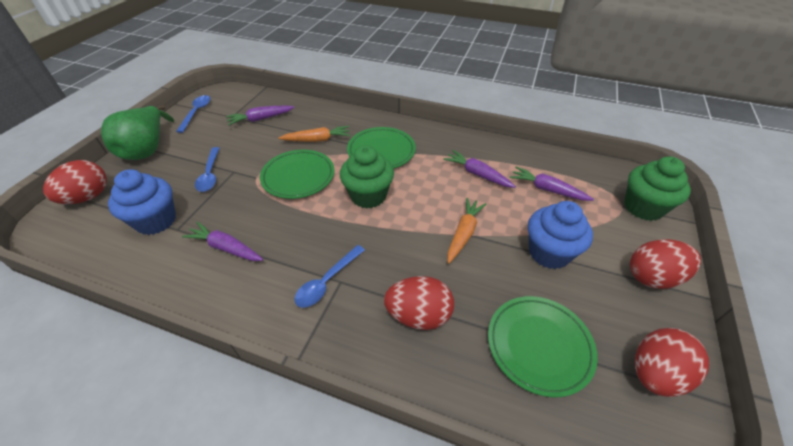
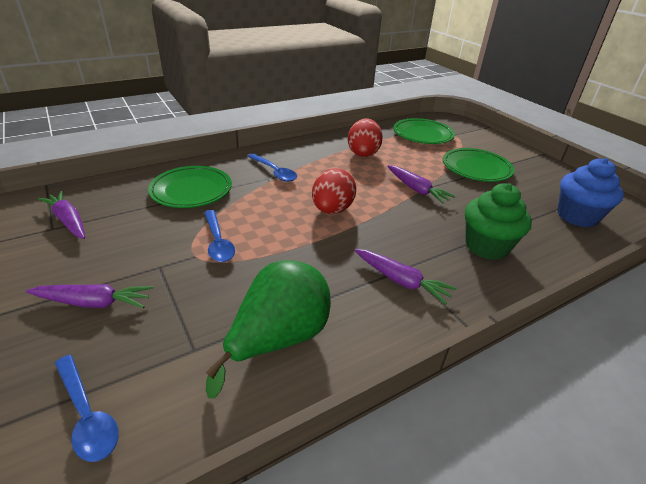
blue cupcake: [108,169,176,235] [528,201,593,269] = 2 -> [558,158,624,227] = 1
green cupcake: [340,145,394,209] [624,156,691,221] = 2 -> [465,183,532,260] = 1
orange carrot: [278,126,351,142] [447,198,486,264] = 2 -> none = 0
red egg: [43,160,107,204] [384,276,454,330] [630,239,701,289] [635,328,709,397] = 4 -> [312,168,356,214] [348,118,383,157] = 2

